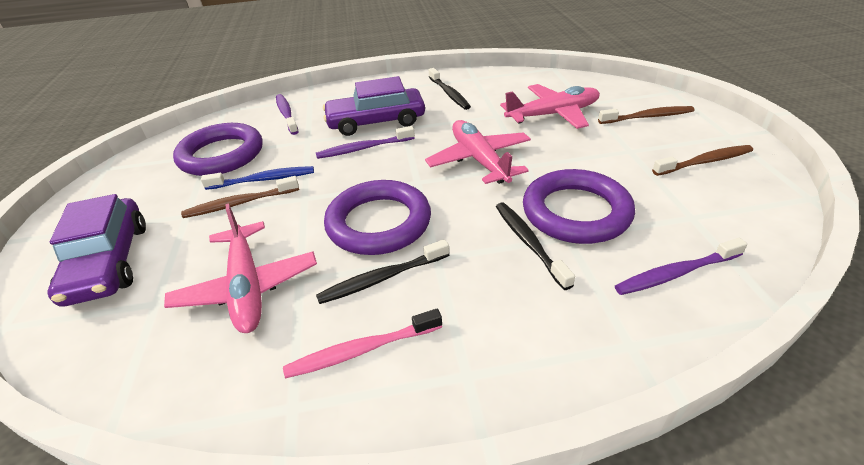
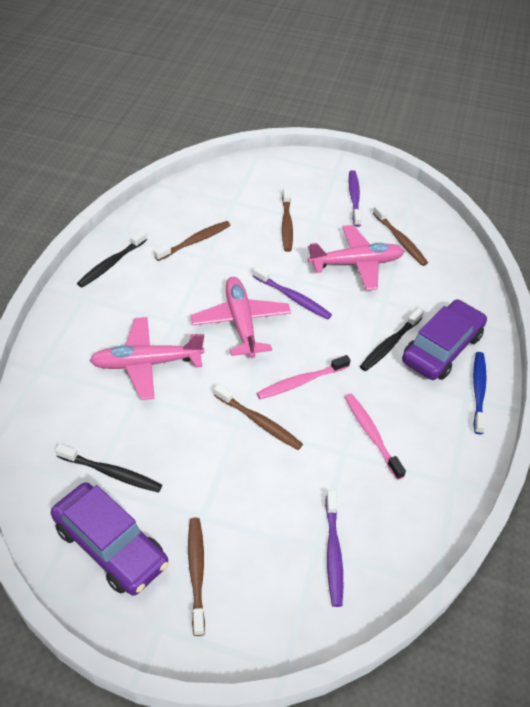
brown toothbrush: [181,176,299,218] [598,106,694,124] [652,145,753,176] = 3 -> [154,221,231,261] [188,518,205,636] [214,384,303,450] [282,187,293,252] [373,205,428,266] = 5
pink toothbrush: [283,309,442,378] = 1 -> [257,355,351,399] [345,393,406,480] = 2
purple ring: [173,123,262,176] [324,180,431,255] [523,169,635,244] = 3 -> none = 0

